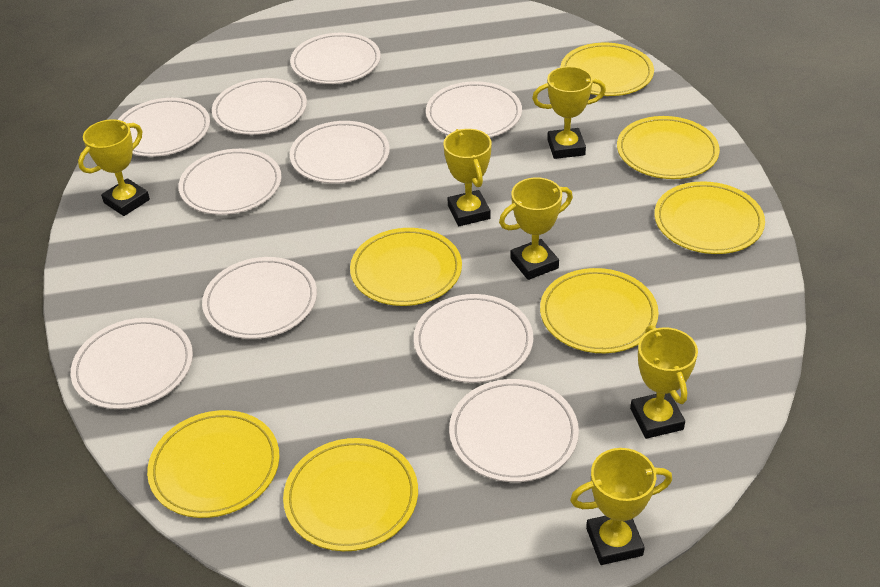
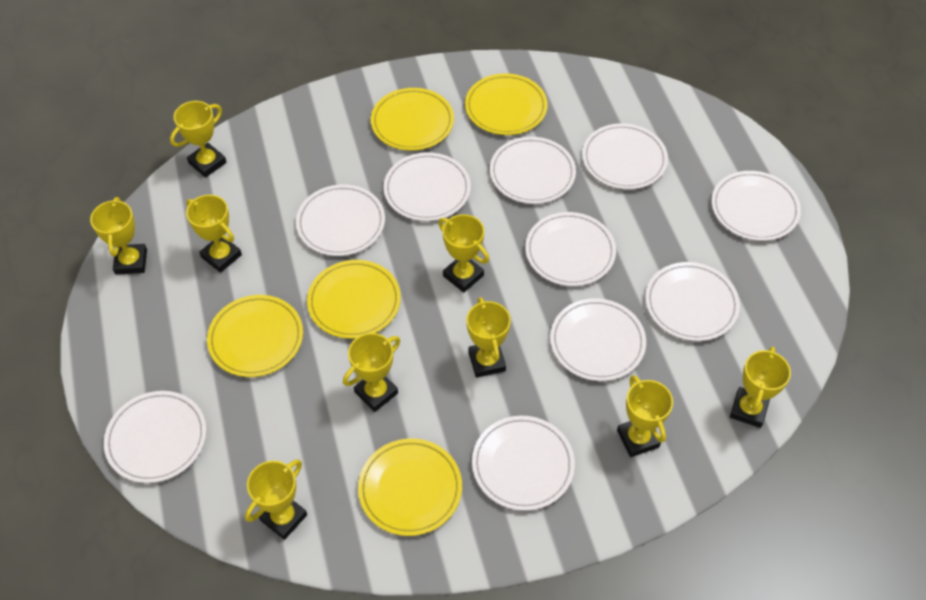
yellow plate: [147,410,280,518] [283,438,418,551] [350,228,462,306] [540,268,659,353] [560,43,654,96] [617,116,720,179] [654,181,765,254] = 7 -> [207,295,303,377] [307,260,401,339] [358,438,462,536] [371,88,454,151] [465,73,548,135] = 5
yellow trophy: [78,119,150,216] [444,129,492,226] [499,177,573,280] [532,66,606,159] [570,448,672,565] [630,325,698,439] = 6 -> [90,197,147,275] [170,101,227,178] [186,195,242,273] [245,459,307,540] [343,333,400,412] [438,214,489,293] [466,297,511,378] [617,375,673,457] [730,346,791,428] = 9

